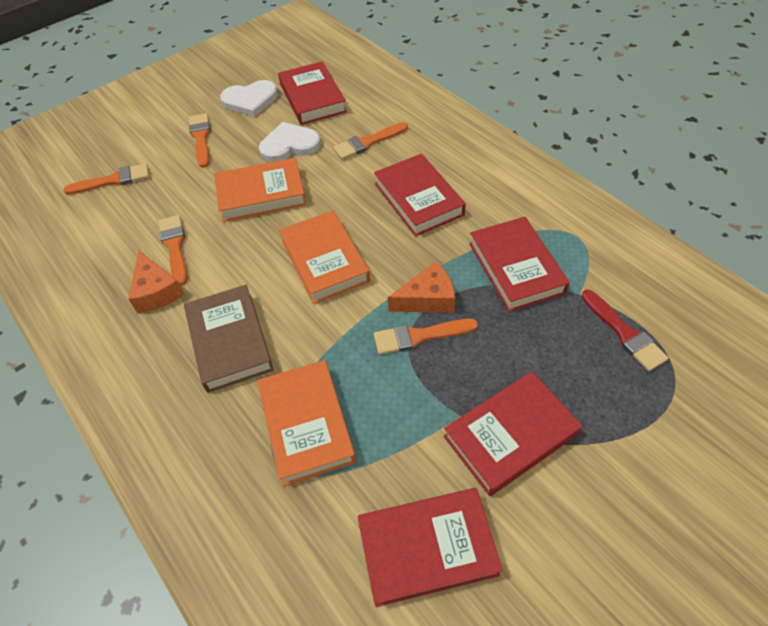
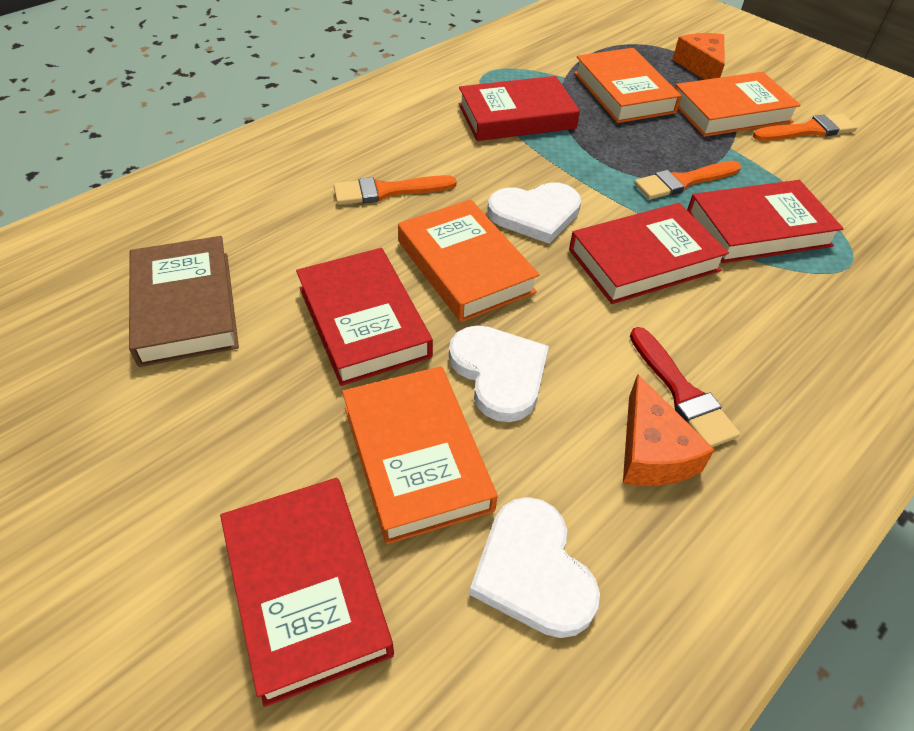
orange book: [214,158,306,222] [257,360,356,486] [279,210,370,304] = 3 -> [342,366,498,544] [398,199,540,322] [574,48,682,123] [675,72,801,137] = 4
orange brush: [63,163,149,195] [159,215,187,286] [189,113,210,168] [333,122,408,160] [374,319,478,355] = 5 -> [334,175,457,205] [634,161,741,200] [753,114,857,141] = 3
white heart: [220,80,278,117] [259,122,321,162] = 2 -> [449,325,549,422] [470,497,600,638] [487,182,581,244] = 3

